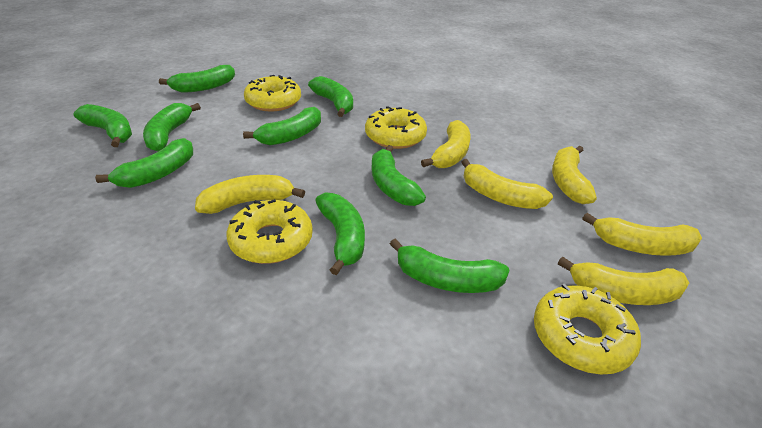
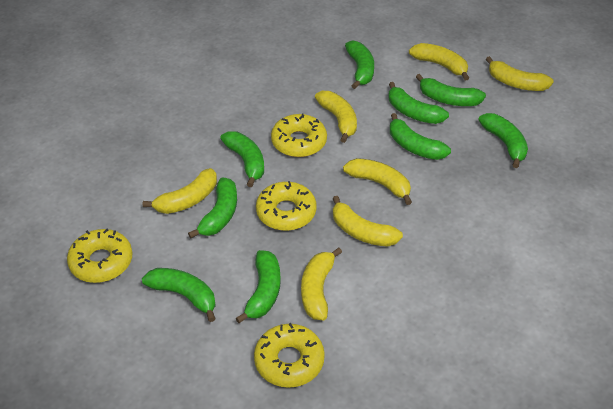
yellow banana: [195,175,305,214] [421,120,471,168] [461,159,553,209] [552,146,597,204] [558,256,689,305] [582,213,702,256] = 6 -> [143,168,217,214] [301,248,342,320] [315,91,357,143] [332,196,403,247] [343,158,412,205] [409,43,469,80] [486,56,554,91] = 7

